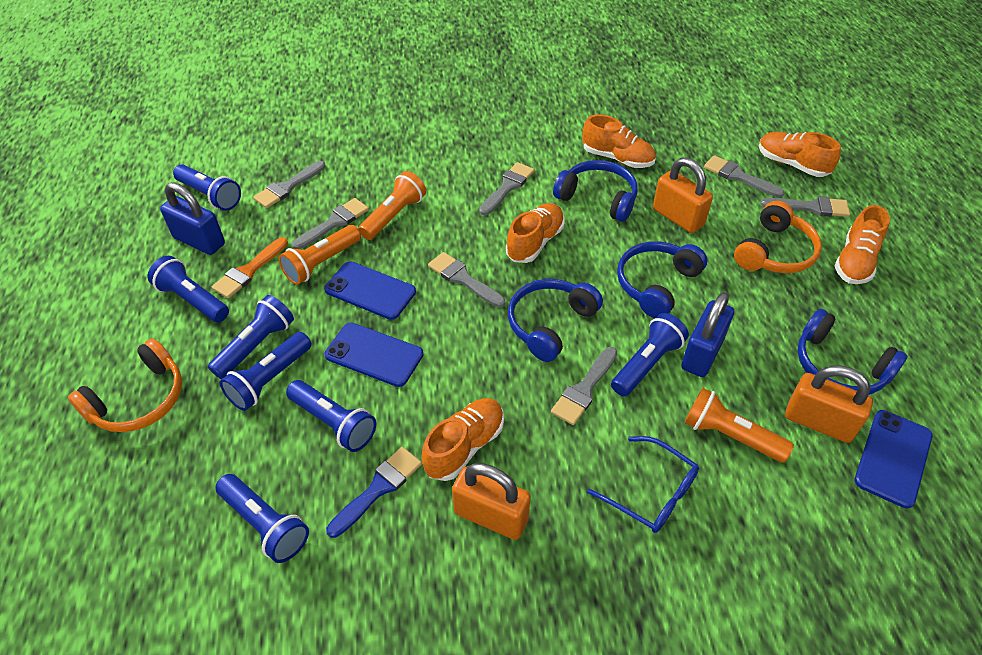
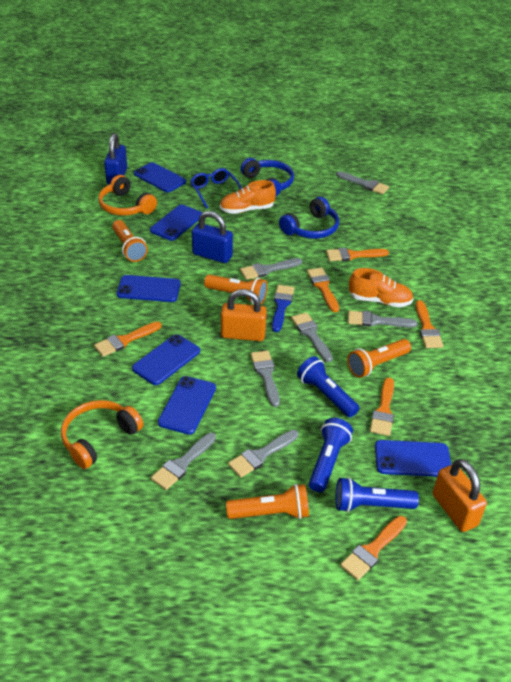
blue flashlight: [148,256,229,323] [173,164,241,211] [208,295,294,379] [215,474,309,563] [220,332,312,411] [286,380,376,452] [611,313,689,396] = 7 -> [297,356,359,417] [309,418,353,492] [336,477,419,512] = 3
blue headphones: [508,279,603,362] [553,160,637,222] [617,241,707,318] [797,309,907,395] = 4 -> [241,158,294,196] [279,197,339,239] = 2
blue phone: [324,261,416,320] [325,323,423,387] [855,410,933,508] = 3 -> [116,275,181,302] [132,334,200,385] [134,162,186,192] [150,205,202,241] [158,376,216,435] [375,440,451,477] = 6
orange brush: [212,237,288,298] = 1 -> [94,322,162,357] [307,268,339,312] [326,248,389,261] [340,516,407,580] [370,377,394,436] [416,300,443,348] = 6
orange flashlight: [278,225,361,285] [358,171,426,240] [684,388,794,463] = 3 -> [112,220,148,262] [204,274,268,304] [226,484,309,519] [347,339,411,378] = 4
orange padlock: [452,463,530,540] [653,157,713,233] [785,365,873,443] = 3 -> [221,289,267,341] [433,459,487,532] = 2
orange shoe: [421,398,504,481] [506,203,565,263] [582,114,656,168] [759,132,841,177] [835,205,890,284] = 5 -> [220,180,276,214] [349,268,413,307] = 2

